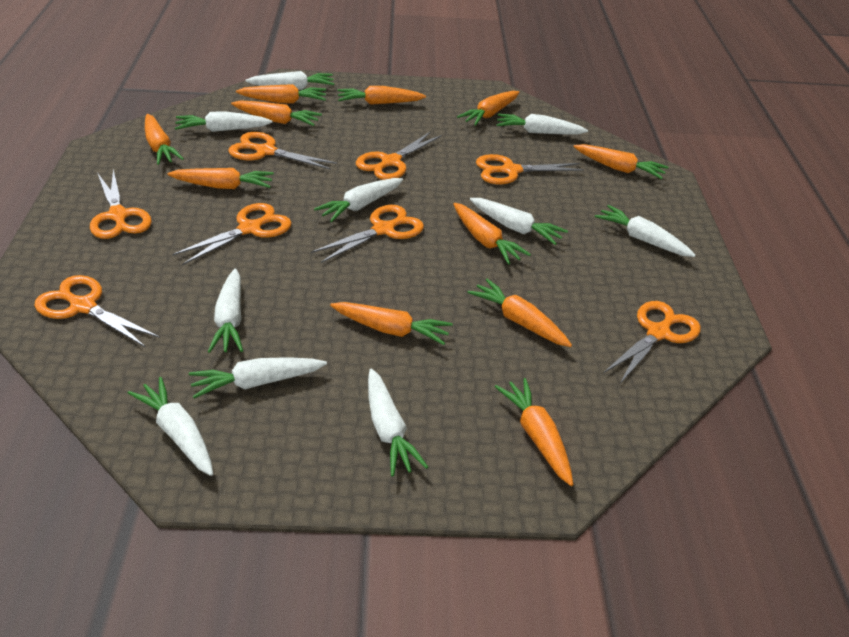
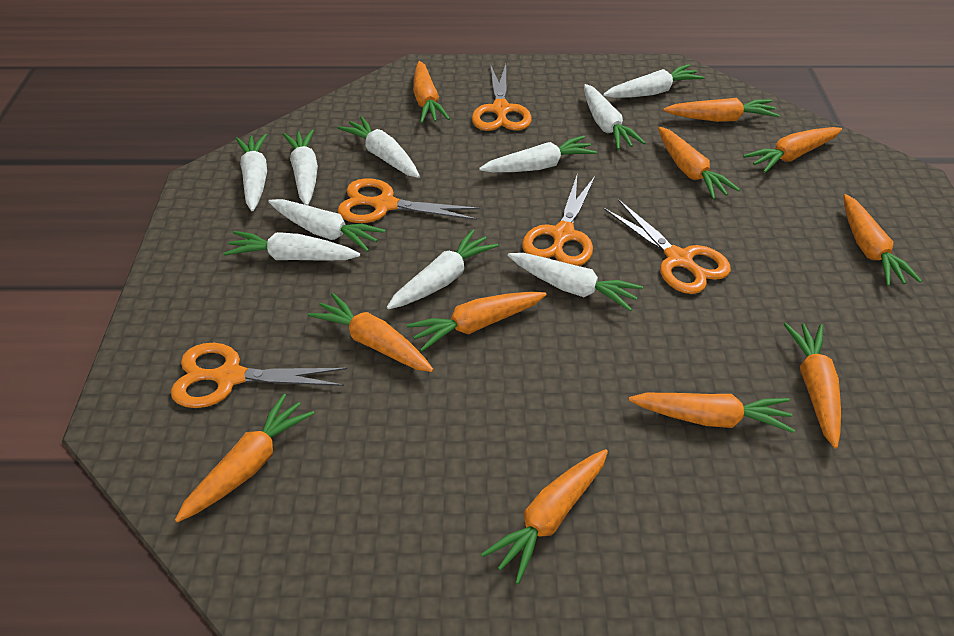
orange scissors: [34,275,160,348] [90,169,152,239] [172,203,292,265] [228,132,337,170] [311,205,424,263] [356,131,442,180] [476,154,584,184] [603,301,701,385] = 8 -> [171,343,347,408] [337,178,481,223] [472,64,532,131] [522,175,596,266] [604,199,731,294] = 5

